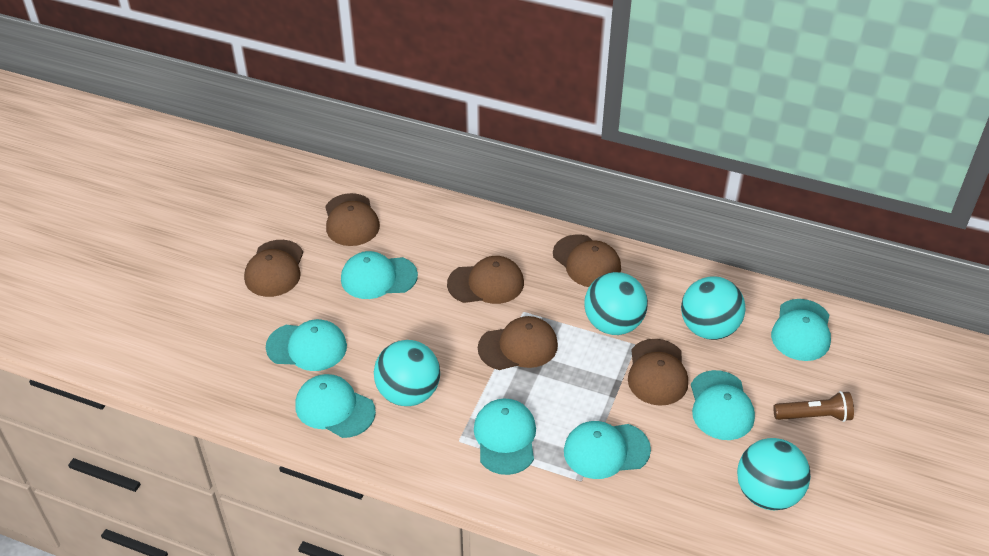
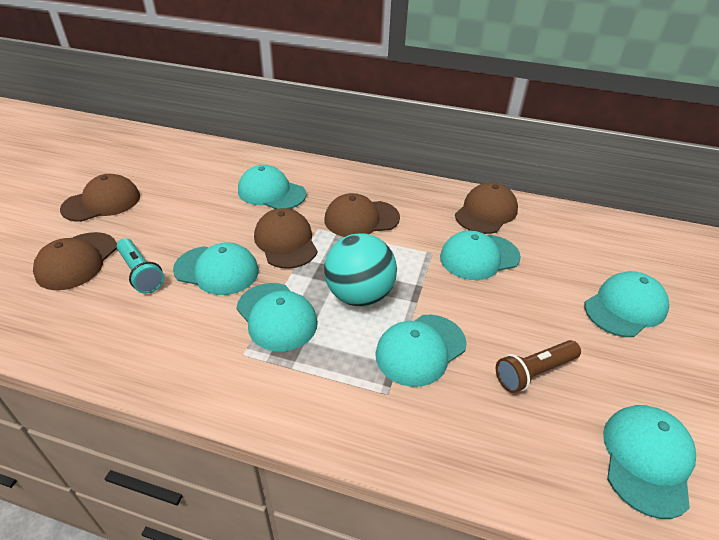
brown cap: [244,240,303,297] [325,193,380,246] [447,256,524,304] [478,316,558,370] [553,235,621,287] [628,339,688,406] = 6 -> [33,232,117,290] [60,174,140,222] [254,208,317,269] [324,193,400,237] [455,182,518,234] = 5
turquoise ball: [374,340,440,406] [584,272,648,335] [681,276,746,340] [737,438,811,510] = 4 -> [324,233,397,306] = 1
turquoise flashlight: none = 0 -> [116,238,164,294] = 1

